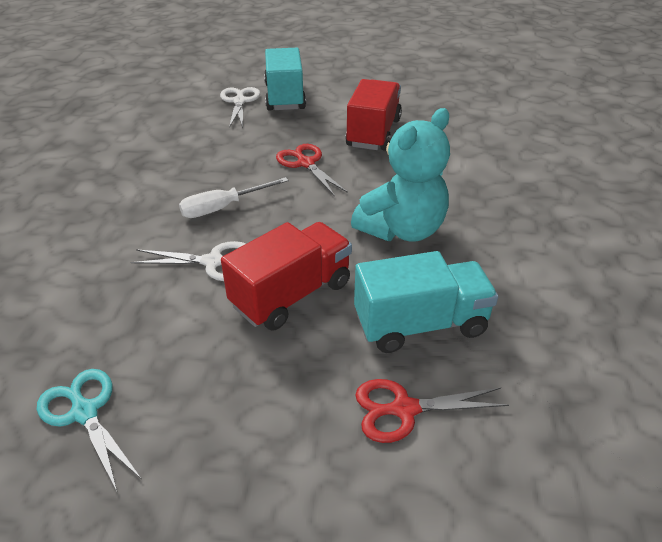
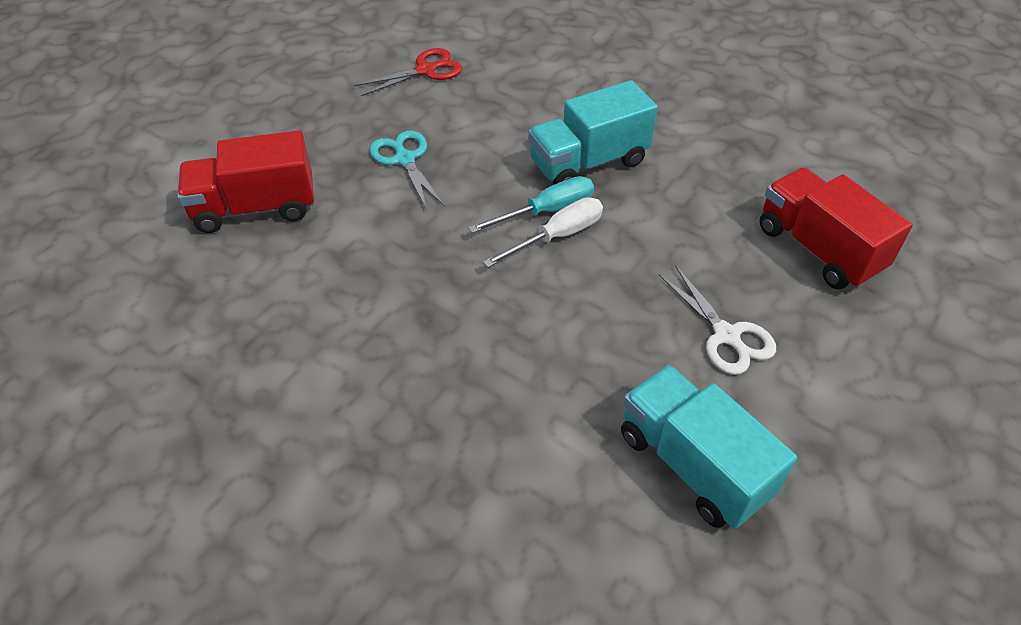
red scissors: [276,144,348,196] [355,379,509,443] = 2 -> [354,48,462,96] = 1
turquoise screwdriver: none = 0 -> [468,176,594,233] = 1
turquoise teddy bear: [351,108,450,242] = 1 -> none = 0
white scissors: [131,241,246,281] [220,87,260,128] = 2 -> [659,265,776,375] = 1

